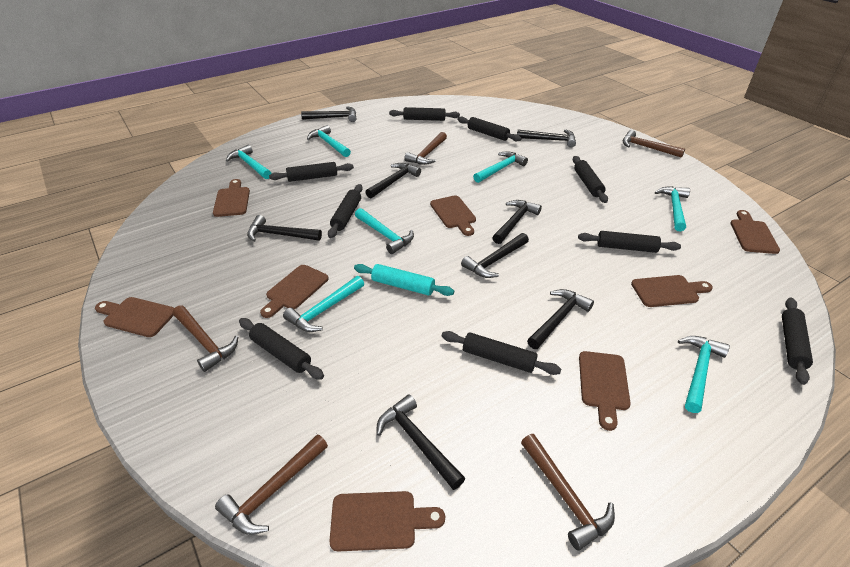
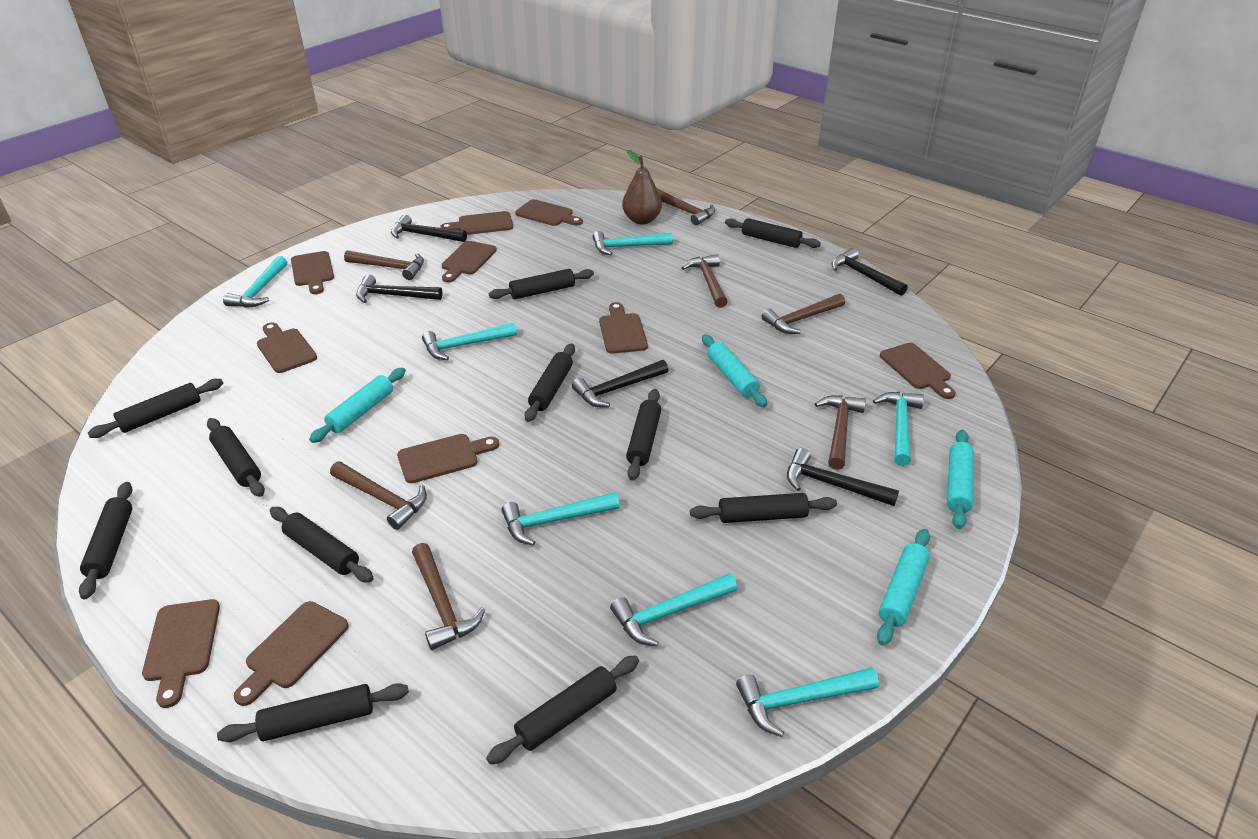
black hammer: [247,215,322,242] [301,106,356,122] [365,163,421,198] [377,394,465,490] [461,233,529,278] [492,200,542,244] [517,129,576,147] [527,289,594,349] = 8 -> [356,274,442,303] [391,214,467,242] [572,360,668,407] [787,448,899,506] [832,248,908,296] = 5
black rolling pin: [239,318,324,380] [269,162,354,182] [328,184,363,238] [389,107,460,121] [442,331,561,375] [457,117,522,141] [573,156,608,203] [578,231,681,253] [782,298,813,385] = 9 -> [79,482,132,599] [88,379,223,438] [207,418,265,497] [217,683,409,742] [270,507,374,583] [486,656,639,764] [489,269,594,299] [525,343,575,422] [626,389,661,480] [690,493,837,523] [725,218,821,248] = 11
brown cutting board: [95,297,174,337] [213,179,250,217] [260,265,329,318] [329,491,445,551] [430,195,476,236] [579,351,631,431] [631,275,713,307] [730,210,780,254] = 8 -> [142,599,220,708] [234,601,349,706] [257,323,317,373] [291,251,334,294] [397,434,499,483] [440,211,513,235] [442,241,497,283] [515,199,583,226] [599,302,648,354] [880,343,956,399] = 10
brown hammer: [173,305,238,372] [215,434,328,535] [404,132,447,165] [521,434,615,551] [623,130,685,158] = 5 -> [330,461,427,530] [344,250,424,280] [412,543,485,650] [657,189,715,225] [682,254,728,308] [761,294,845,334] [815,395,866,470] = 7
brown pear: none = 0 -> [622,150,662,224] = 1
turquoise rolling pin: [354,264,454,296] = 1 -> [309,368,406,443] [702,334,767,407] [877,529,930,645] [947,430,974,529] = 4

